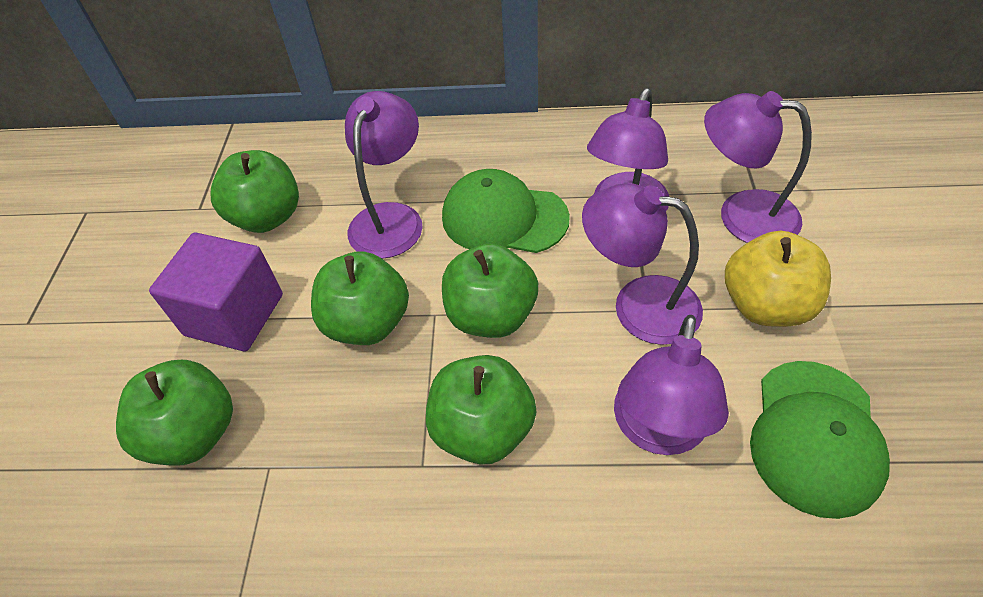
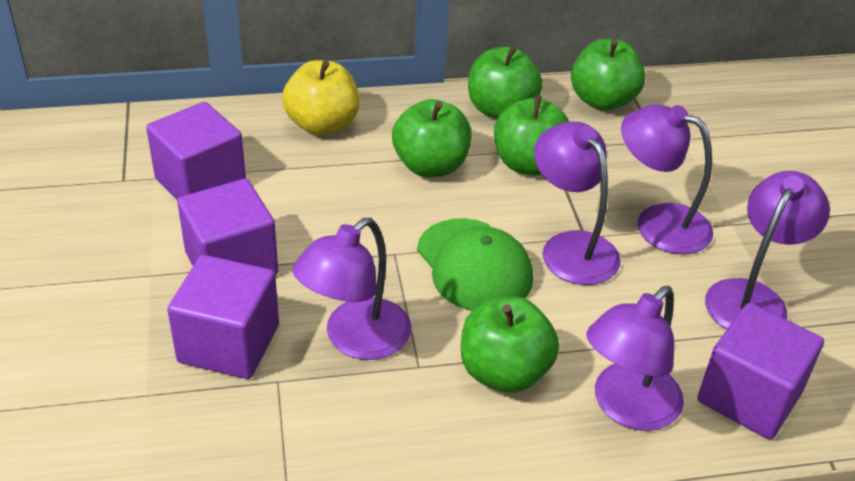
green cap: [442,169,570,253] [750,361,890,519] = 2 -> [417,218,533,311] = 1
purple cube: [149,233,283,351] = 1 -> [146,102,246,200] [167,255,279,379] [177,179,278,275] [697,303,824,440] = 4

